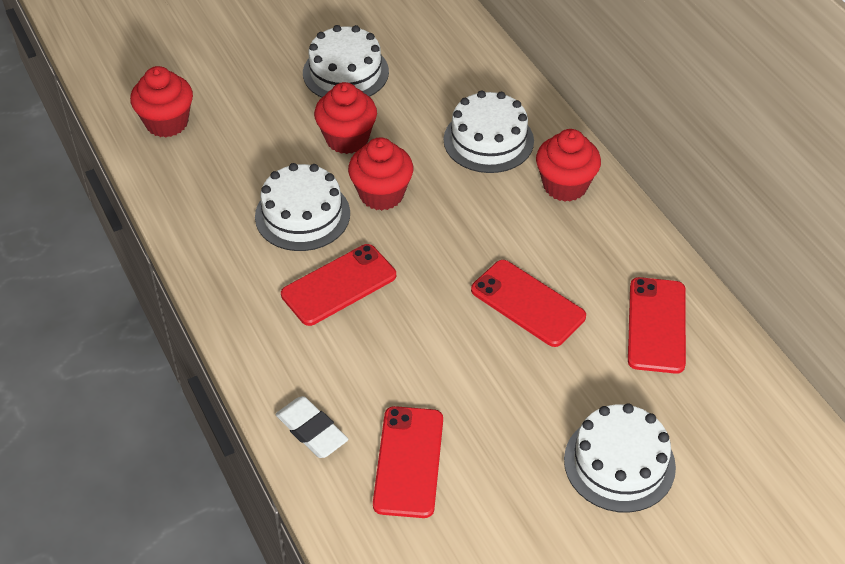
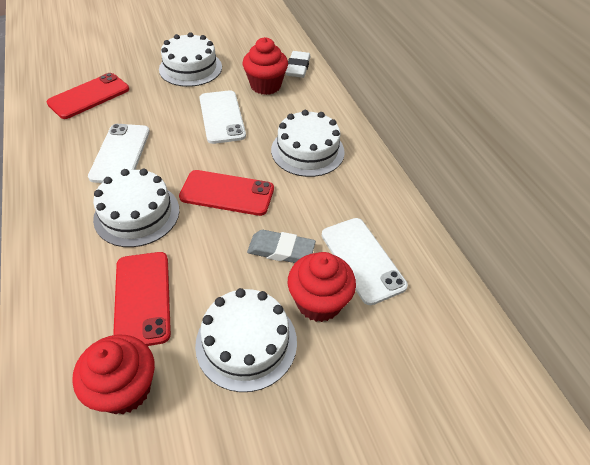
grey eraser: none = 0 -> [247,230,316,263] = 1
red cupcake: [130,66,193,138] [314,82,377,154] [348,137,413,211] [536,129,601,202] = 4 -> [72,335,155,414] [243,37,288,95] [288,252,356,322] = 3
red phone: [281,244,396,326] [373,406,443,518] [471,260,586,347] [628,277,686,374] = 4 -> [47,73,129,119] [113,252,171,346] [179,170,274,216] = 3
white phone: none = 0 -> [88,124,150,183] [199,91,246,144] [322,218,408,305] = 3

